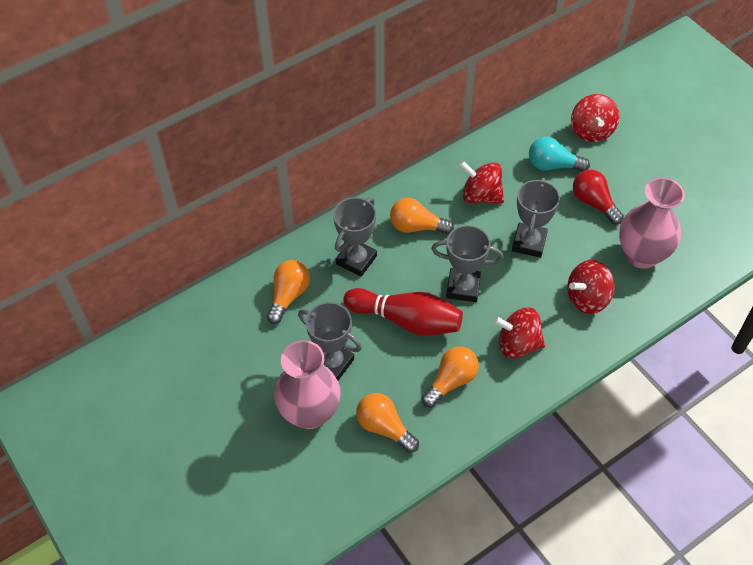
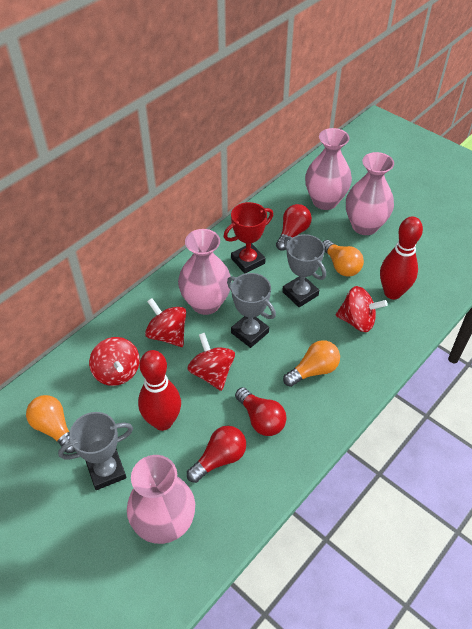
grey trophy: [298,302,362,381] [333,197,377,277] [431,225,503,302] [512,178,560,258] = 4 -> [58,412,133,490] [227,273,276,348] [282,234,326,307] = 3
orange light bulb: [267,260,310,324] [356,393,419,453] [390,198,454,234] [422,346,479,408] = 4 -> [26,395,75,453] [283,340,340,387] [323,240,364,277] = 3
pink vase: [274,340,341,429] [619,177,685,269] = 2 -> [127,455,195,544] [178,229,231,315] [305,128,352,210] [346,152,394,235] = 4
red bowling pin: [343,288,463,336] = 1 -> [138,350,181,431] [380,216,423,300] = 2
red light bulb: [573,170,624,225] = 1 -> [187,426,246,483] [235,387,286,436] [276,204,312,251] = 3
red trophy: none = 0 -> [224,202,273,274] = 1
turquoise light bulb: [529,137,590,171] = 1 -> none = 0

